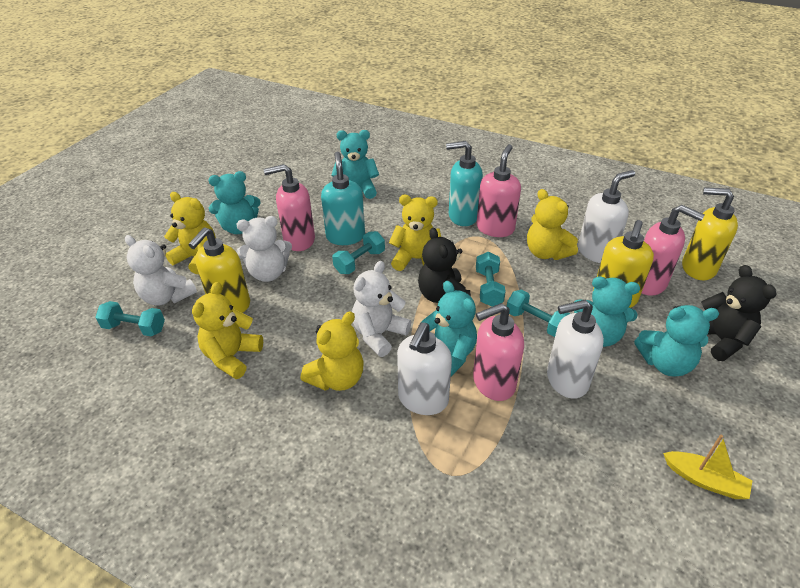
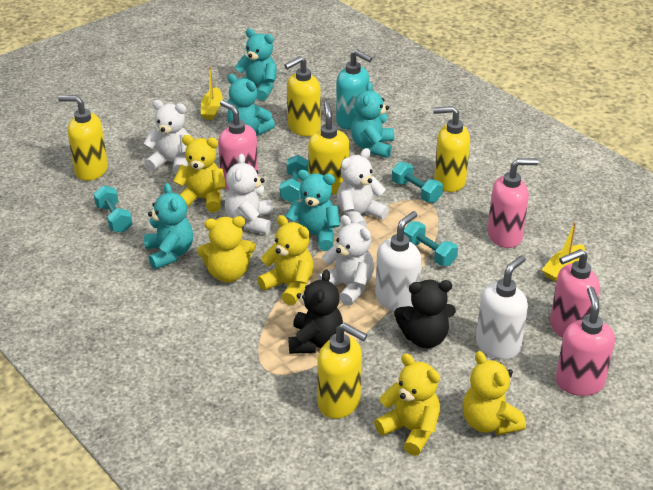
turquoise soap dispenser: [321,151,365,245] [446,141,483,226] = 2 -> [336,49,372,129] = 1
white soap dispenser: [397,322,452,415] [547,300,604,399] [578,170,635,263] = 3 -> [375,211,421,311] [476,255,528,359] = 2
white teddy bear: [125,235,197,306] [236,216,292,282] [352,261,411,357] = 3 -> [143,100,191,175] [225,154,273,234] [317,215,374,306] [337,148,389,228] = 4
yellow boat: [663,435,752,499] = 1 -> [201,67,223,120] [542,222,585,281] = 2
yellow soap dispenser: [188,227,250,313] [593,220,654,308] [682,187,738,280] = 3 -> [58,95,108,181] [284,56,321,137] [308,101,349,195] [318,323,367,419] [433,106,470,192] = 5

